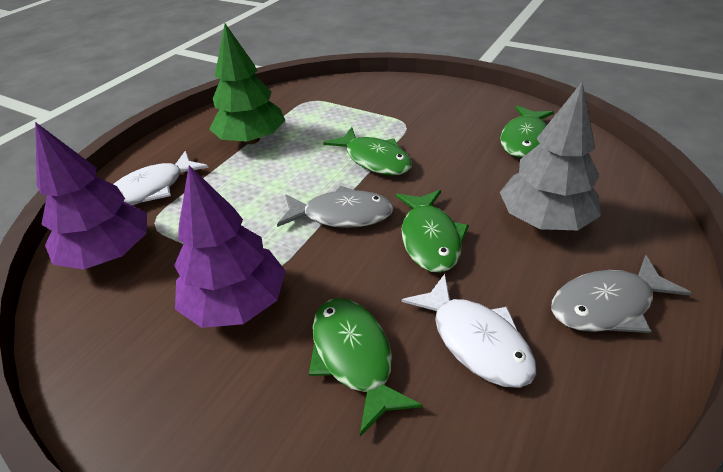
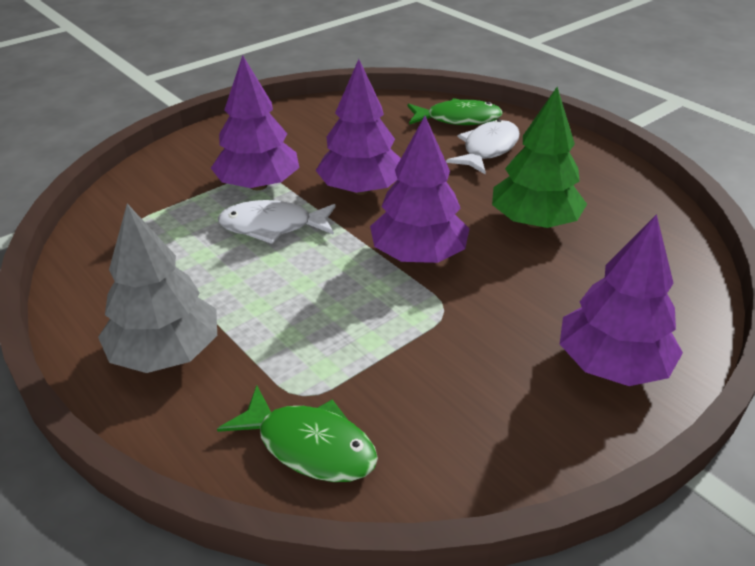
green fish: [309,298,423,436] [323,127,412,176] [396,190,469,273] [500,105,554,158] = 4 -> [217,385,378,482] [407,98,503,125] = 2
grey fish: [277,186,394,228] [551,255,691,333] = 2 -> none = 0
purple tree: [35,122,147,269] [174,165,286,328] = 2 -> [211,55,299,190] [315,59,401,195] [370,116,469,263] [560,214,683,386] = 4

